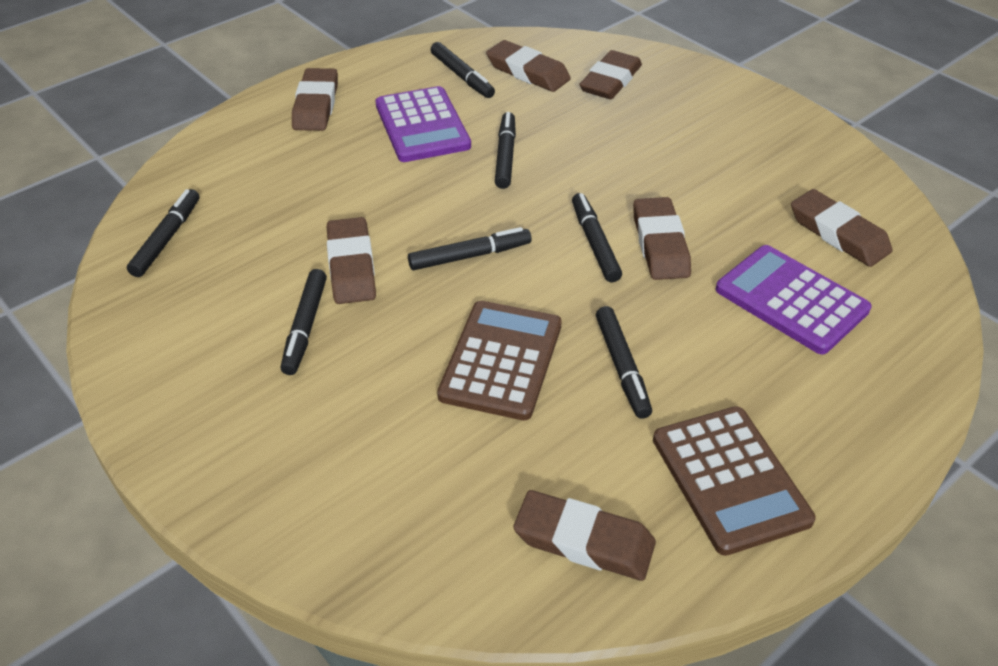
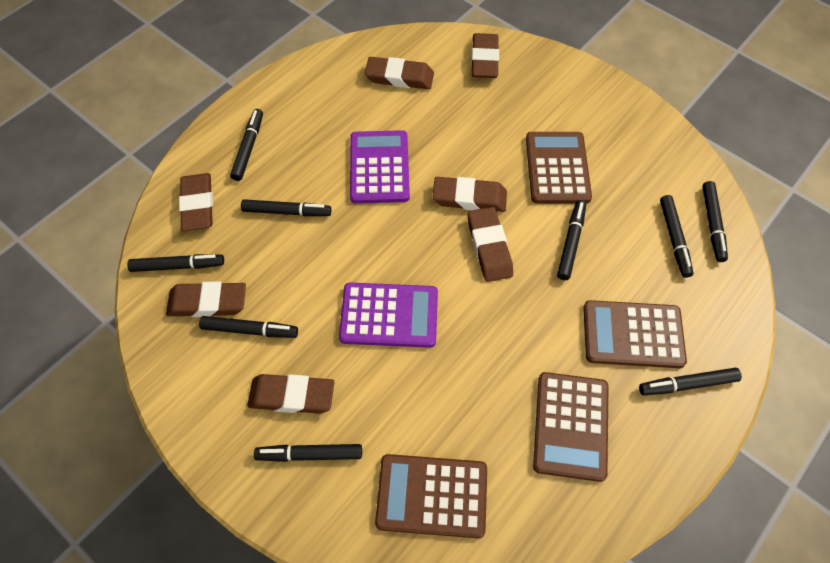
black marker: [127,189,199,277] [281,269,327,375] [408,227,531,270] [431,42,495,98] [495,112,516,189] [572,193,622,282] [596,306,652,419] = 7 -> [127,254,224,272] [199,316,298,338] [230,109,263,181] [241,199,331,216] [254,444,362,462] [557,200,586,280] [639,368,742,395] [660,195,693,278] [702,181,728,262] = 9
brown calculator: [437,301,562,420] [653,406,816,556] = 2 -> [375,454,487,538] [526,132,592,204] [533,372,608,482] [583,300,687,368] = 4

